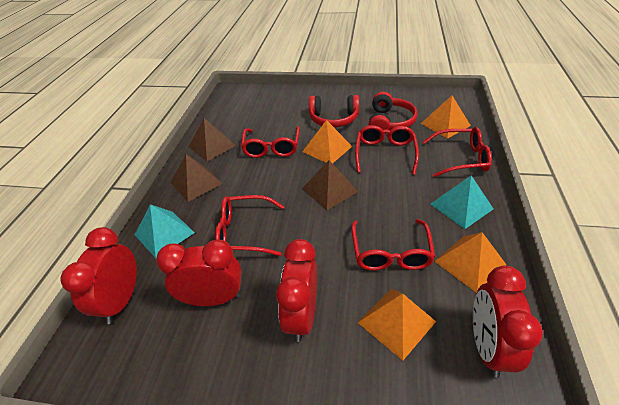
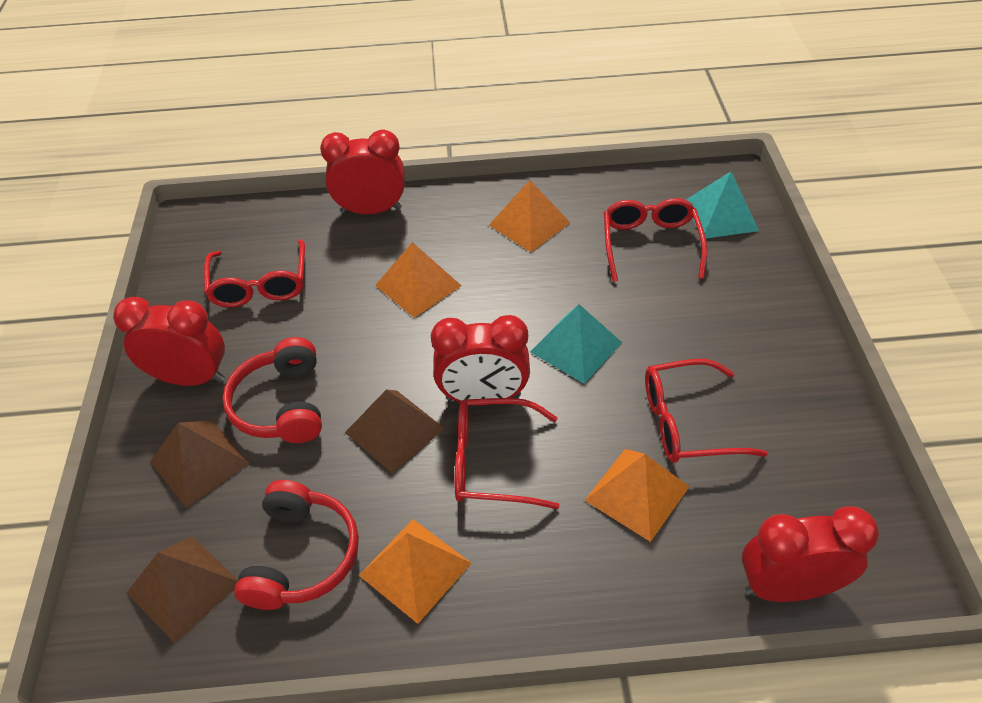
red glasses: [215,195,284,256] [241,126,300,158] [351,219,435,271] [355,125,419,175] [423,127,492,177] = 5 -> [204,240,305,307] [455,398,560,509] [604,198,707,282] [645,359,768,463] = 4

